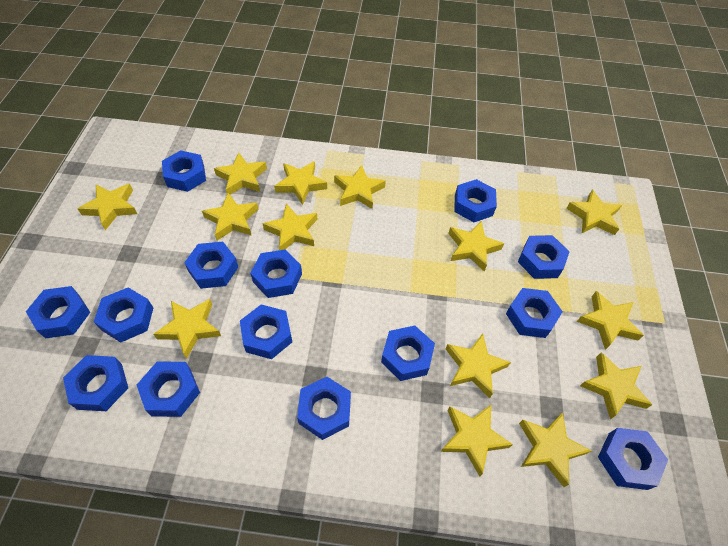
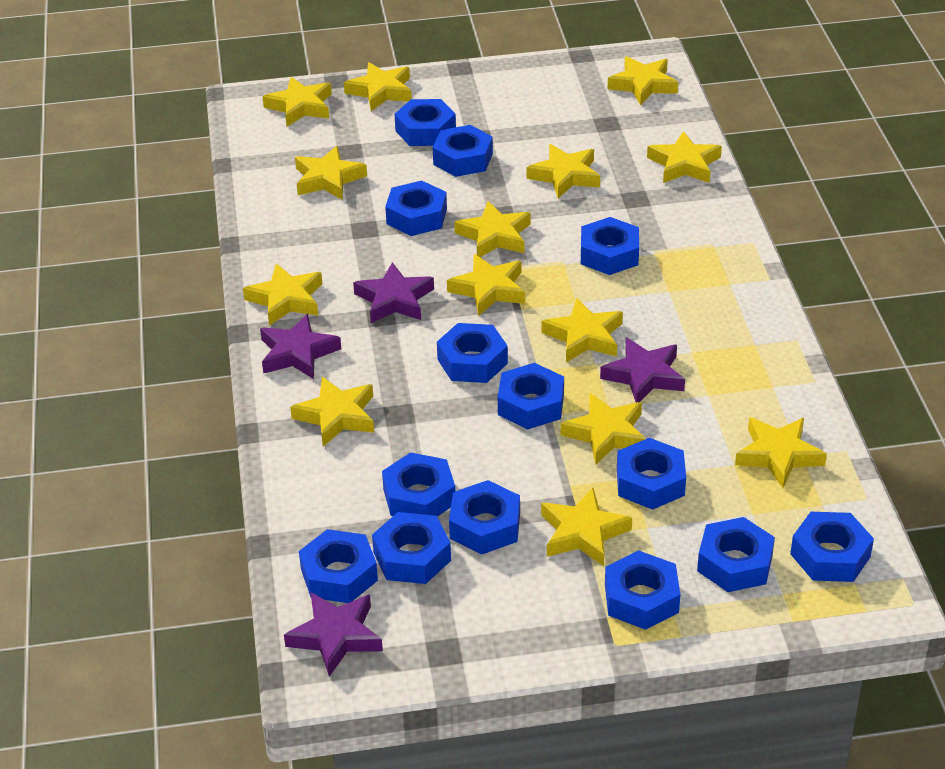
purple star: none = 0 -> [260,314,341,379] [284,592,383,677] [353,262,434,323] [600,338,685,403] = 4

